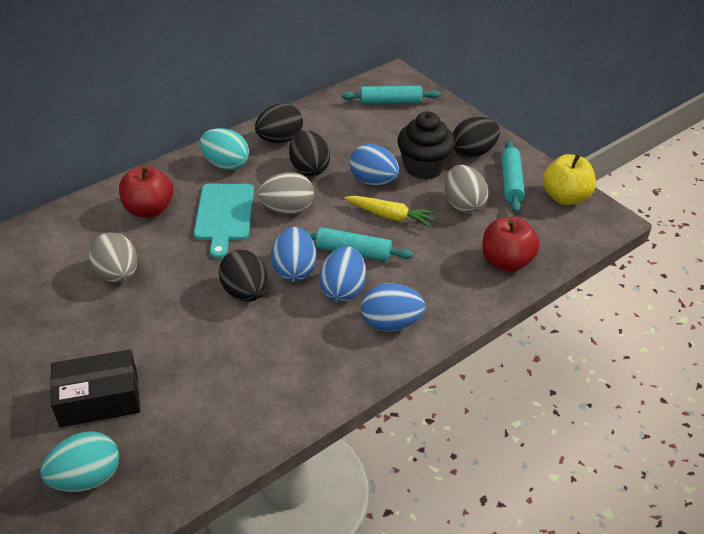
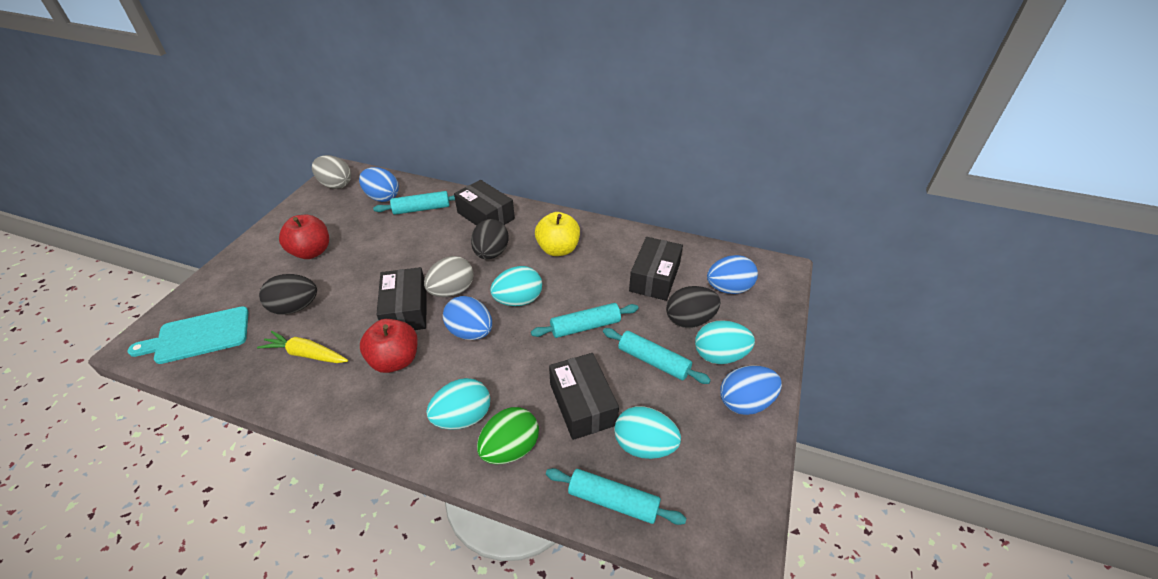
black box: [50,349,140,427] = 1 -> [376,267,427,330] [454,180,515,226] [549,353,619,440] [629,237,683,301] = 4
black cupcake: [397,112,455,180] = 1 -> none = 0
black egg: [218,250,268,301] [255,103,303,143] [289,130,330,176] [453,117,500,158] = 4 -> [259,274,317,315] [471,219,509,259] [666,286,721,328] = 3
green egg: none = 0 -> [477,407,539,464] = 1
grey egg: [89,232,138,283] [258,172,314,214] [445,165,489,213] = 3 -> [312,155,351,189] [424,256,474,297] = 2
turquoise egg: [40,431,119,492] [200,128,249,170] = 2 -> [426,378,490,430] [490,266,542,306] [614,406,681,459] [695,320,755,364] = 4
turquoise rolling pin: [305,227,414,261] [342,85,441,105] [501,140,525,212] = 3 -> [373,191,455,215] [531,303,639,338] [546,468,686,525] [603,328,711,384] = 4

